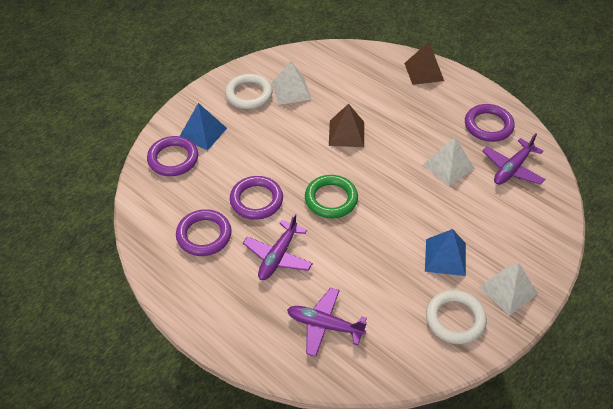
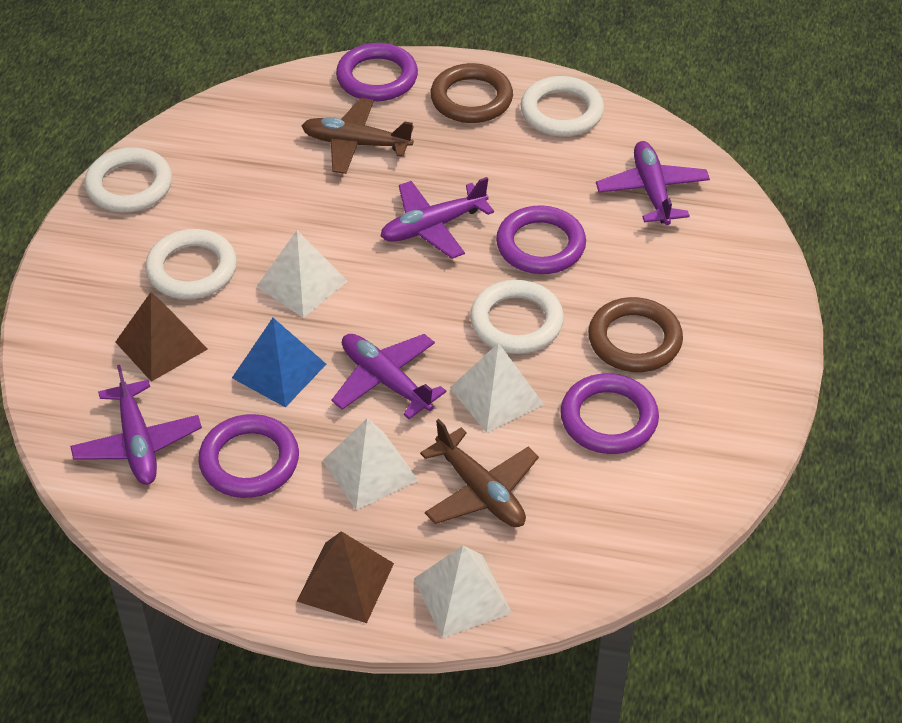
blue pyramid: [180,103,227,150] [425,229,466,276] = 2 -> [232,318,326,408] = 1
brown plane: none = 0 -> [302,98,414,174] [420,419,539,527] = 2
brown ring: none = 0 -> [430,63,513,123] [588,297,683,372] = 2
green ring: [305,175,358,218] = 1 -> none = 0
purple plane: [243,213,313,280] [287,287,367,357] [483,133,545,185] = 3 -> [70,365,202,485] [332,334,446,419] [381,177,494,259] [596,141,710,225] = 4
white pyramid: [272,61,312,105] [423,137,475,186] [479,263,538,316] = 3 -> [257,230,348,318] [322,418,419,510] [414,545,512,638] [450,343,544,433] = 4
white ring: [225,74,273,109] [426,290,487,344] = 2 -> [84,147,172,212] [145,229,237,299] [470,280,564,354] [521,76,604,137] = 4

